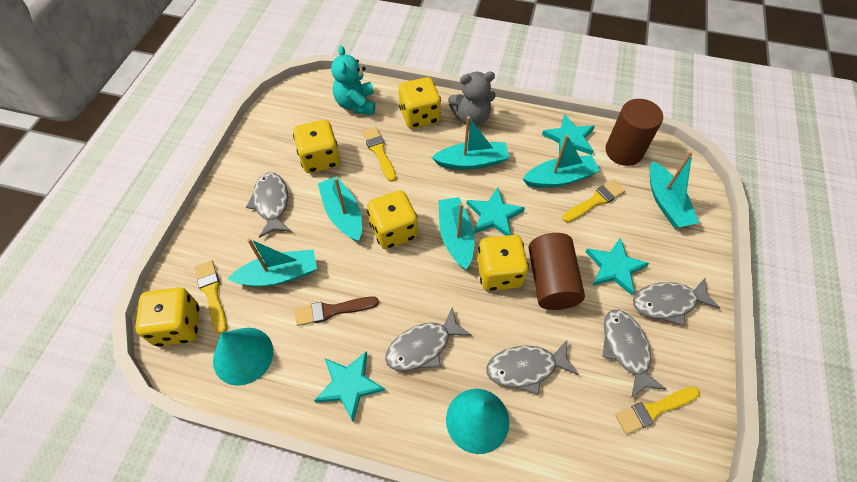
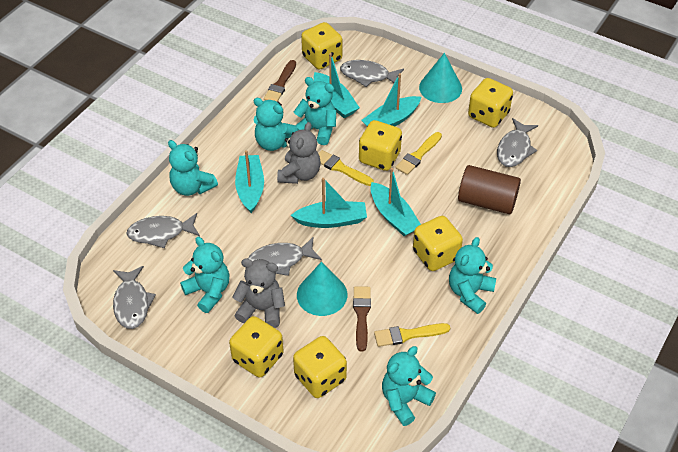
brown brush: [295,297,379,326] = 1 -> [264,60,296,102] [353,286,371,352] = 2
brown cylinder: [529,233,585,310] [605,99,663,166] = 2 -> [458,165,521,214] = 1
grey teddy bear: [448,71,496,126] = 1 -> [232,258,285,328] [277,122,321,184] = 2
turquoise boat: [228,238,317,287] [318,176,362,242] [432,116,509,170] [438,197,475,270] [523,135,600,188] [650,152,699,227] = 6 -> [235,150,264,213] [291,178,367,228] [314,53,360,118] [361,73,421,126] [371,168,421,236] = 5
turquoise star: [314,351,385,421] [467,187,525,236] [542,114,595,155] [586,237,649,295] = 4 -> none = 0
turquoise teddy bear: [331,46,375,115] = 1 -> [168,140,218,196] [180,237,230,313] [254,98,297,151] [294,77,336,145] [382,346,436,426] [449,237,496,314] = 6
yellow brush: [195,260,227,334] [362,127,396,182] [562,180,625,223] [615,387,700,434] = 4 -> [318,150,374,186] [374,323,450,347] [395,132,442,175] = 3
yellow dice: [135,287,199,347] [293,120,340,173] [367,190,418,249] [399,77,441,129] [477,235,529,291] = 5 -> [229,316,284,377] [293,336,347,398] [301,22,342,70] [359,120,402,171] [413,216,463,271] [468,78,513,128] = 6

